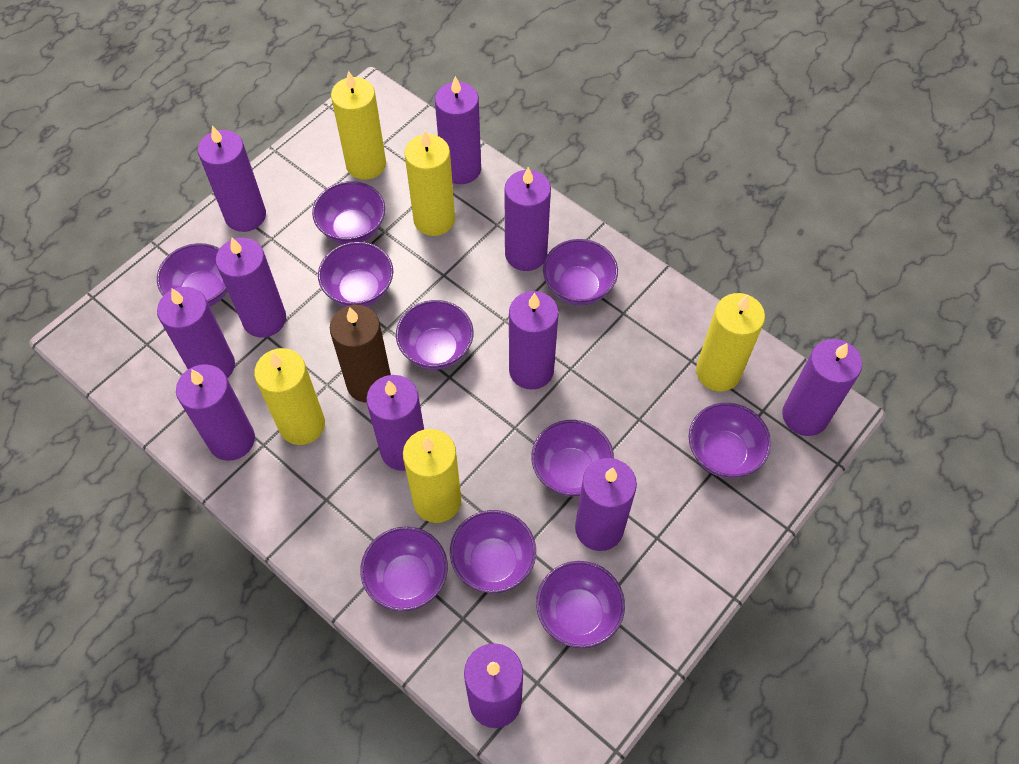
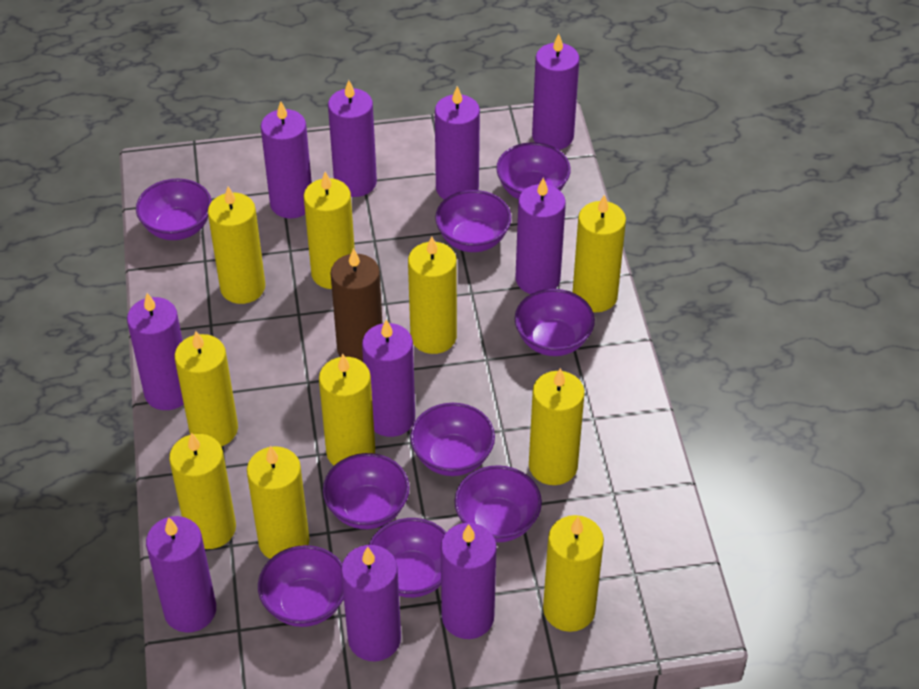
purple bowl: [157,243,228,307] [312,181,385,244] [318,242,393,307] [360,527,448,611] [396,300,474,370] [450,510,536,593] [531,420,614,497] [536,561,625,648] [543,239,618,305] [689,403,771,478] = 10 -> [136,178,212,240] [258,545,344,627] [323,453,410,529] [369,518,446,598] [410,403,495,476] [435,190,511,252] [455,465,542,543] [496,142,571,199] [515,289,595,356] = 9
purple candle: [157,287,235,379] [176,364,255,461] [198,126,266,232] [216,238,286,338] [366,375,424,471] [435,76,481,184] [464,643,523,728] [504,167,551,271] [509,291,559,390] [575,458,637,551] [782,339,862,436] = 11 -> [127,293,184,410] [146,516,216,633] [261,101,312,219] [328,80,377,197] [341,545,401,661] [362,319,415,437] [435,86,480,200] [441,523,497,639] [516,178,566,294] [532,34,579,150] = 10
yellow candle: [254,348,325,445] [331,71,386,180] [403,429,461,523] [404,130,455,236] [696,293,765,391] = 5 -> [169,432,236,549] [175,331,238,446] [208,186,265,304] [247,446,310,559] [304,172,355,289] [319,354,375,465] [408,236,457,354] [529,368,585,485] [543,515,604,632] [572,194,626,312] = 10

